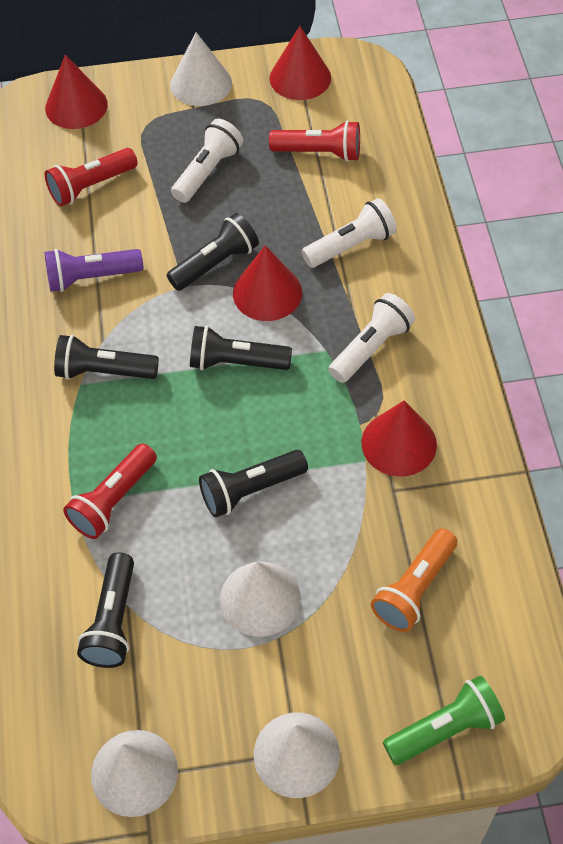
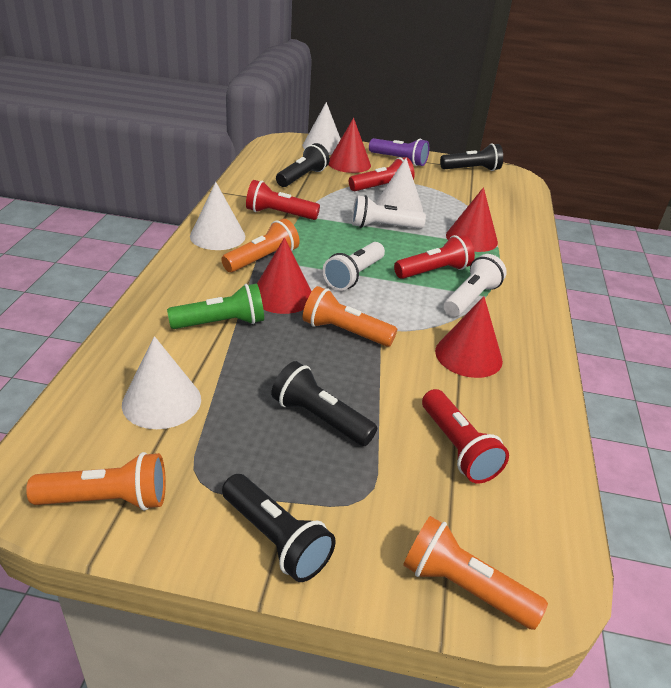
black flashlight: [54,335,159,380] [77,552,134,668] [167,213,259,291] [190,326,292,370] [199,450,308,518] = 5 -> [222,474,336,582] [271,361,377,446] [276,143,330,187] [440,143,503,171] = 4
orange flashlight: [371,528,457,632] = 1 -> [26,452,166,511] [221,219,300,272] [303,286,397,347] [403,516,548,630] = 4
red flashlight: [45,148,138,207] [63,443,157,539] [269,120,360,162] = 3 -> [246,180,320,220] [349,157,414,191] [394,235,475,279] [422,389,509,483] = 4

